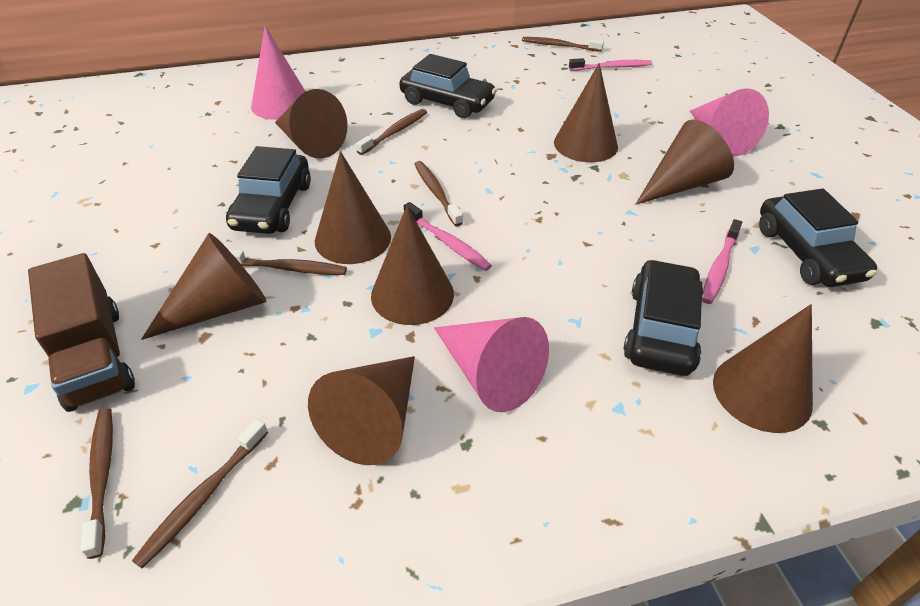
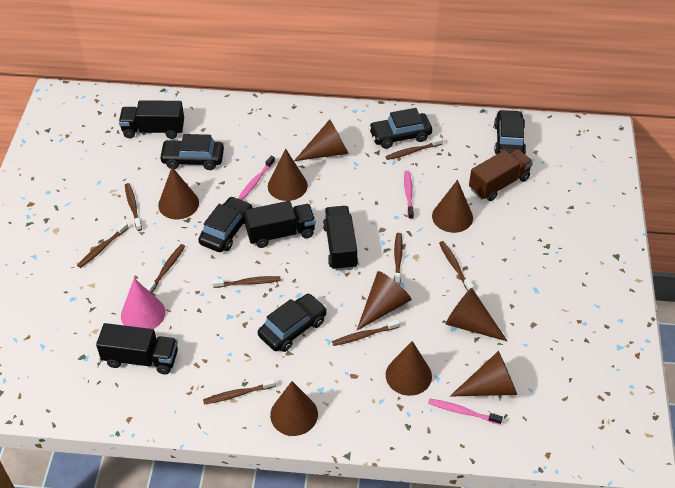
black car: [226,146,311,234] [399,54,497,118] [623,259,703,376] [759,188,877,287] = 4 -> [159,134,224,170] [198,196,252,252] [258,294,327,352] [369,108,432,149] [494,110,526,155] = 5
black truck: none = 0 -> [96,323,178,374] [119,100,184,139] [244,201,316,248] [323,206,358,271] = 4
brown cone: [141,233,266,340] [275,89,347,158] [308,356,415,465] [315,151,391,264] [371,206,454,325] [554,63,618,162] [636,120,734,204] [713,304,813,433] = 8 -> [158,167,199,219] [268,148,308,201] [270,381,318,436] [294,119,349,161] [356,271,412,331] [386,341,432,396] [432,180,473,233] [446,288,508,342] [450,351,517,397] = 9
brown toothbrush: [81,408,113,559] [132,419,268,568] [228,249,347,275] [356,109,427,155] [415,161,463,226] [522,37,604,52] = 6 -> [77,222,128,268] [125,183,142,231] [146,244,185,293] [203,379,276,405] [212,276,281,288] [332,319,400,346] [385,137,443,160] [394,233,403,285] [439,241,473,291] = 9
pink cone: [251,26,306,120] [434,317,549,412] [690,88,769,157] = 3 -> [121,278,165,329] = 1

